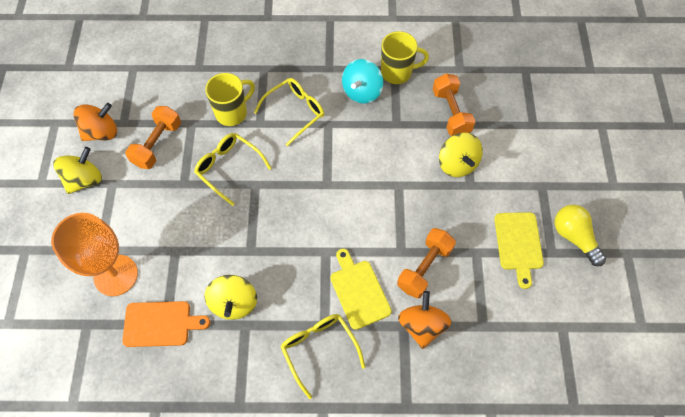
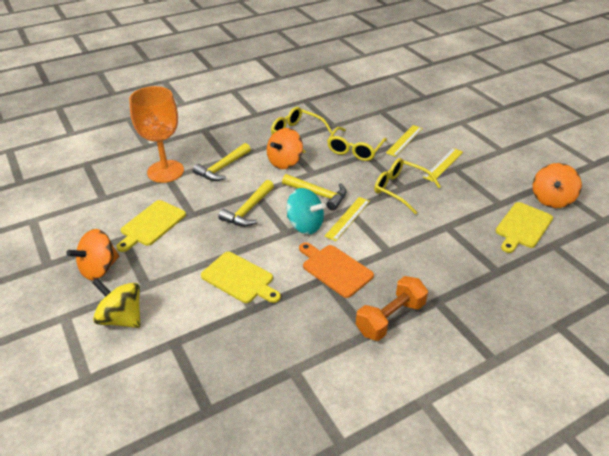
orange dumbbell: [125,106,181,169] [397,228,456,299] [433,74,475,136] = 3 -> [356,276,428,341] = 1
orange spinning top: [74,103,117,141] [398,291,451,349] = 2 -> [66,229,119,280] [267,128,303,169] [533,163,582,208] = 3
yellow cutting board: [330,249,392,330] [494,212,544,289] = 2 -> [116,200,186,252] [201,252,281,303] [495,202,553,253] = 3
yellow hammer: none = 0 -> [193,143,251,181] [218,180,274,227] [282,174,347,211] = 3
yellow light bulb: [555,205,606,266] = 1 -> none = 0
yellow mug: [205,73,255,126] [381,31,429,84] = 2 -> none = 0
yellow ruler: none = 0 -> [324,197,370,241] [386,125,423,157] [423,148,463,182] = 3
yellow spinning top: [53,147,102,194] [205,275,257,320] [439,133,483,177] = 3 -> [93,278,141,328] = 1

